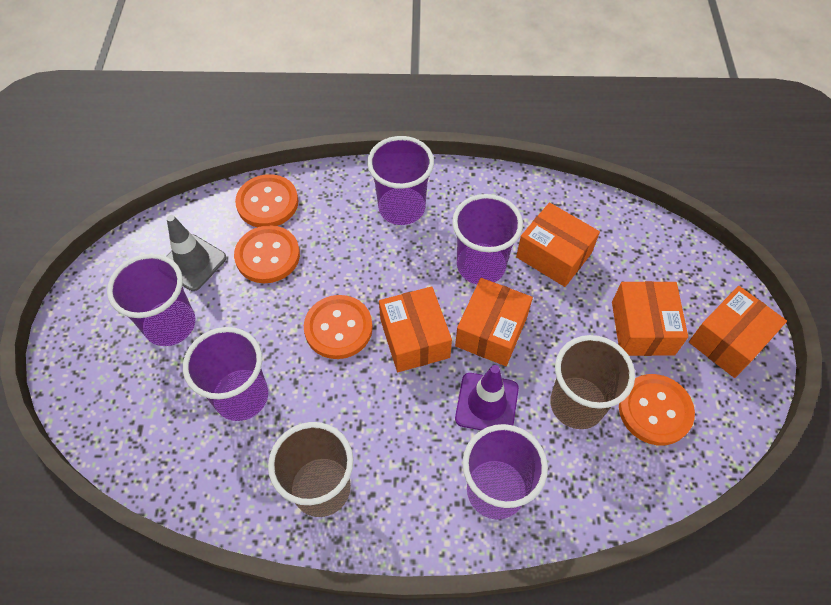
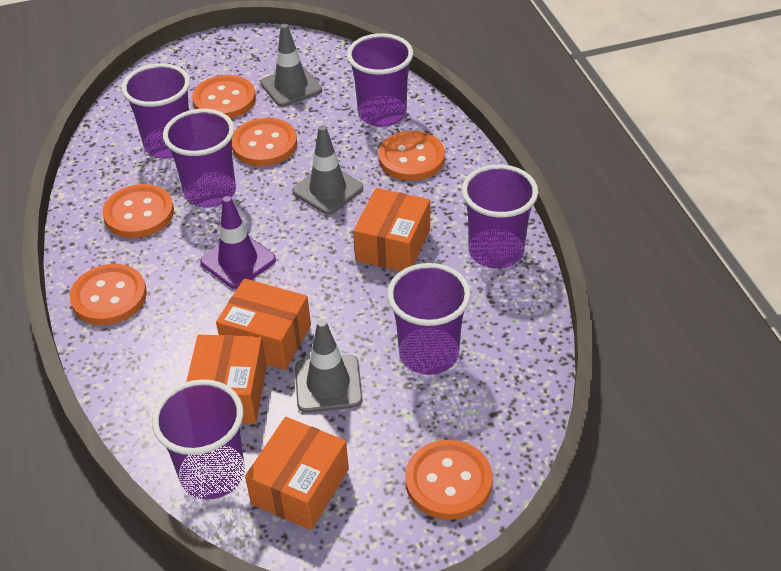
brown cup: [268,422,353,517] [550,335,635,429] = 2 -> none = 0
grey traffic cone: [166,215,227,291] = 1 -> [260,24,322,107] [292,125,363,215] [295,319,363,413] = 3
orange box: [379,286,452,372] [455,278,533,366] [516,203,600,287] [612,281,688,356] [689,286,787,378] = 5 -> [186,335,267,424] [216,278,311,370] [245,417,349,530] [353,188,430,271] = 4
orange button: [234,225,300,283] [235,174,298,227] [304,295,373,359] [619,374,695,445] = 4 -> [70,264,147,325] [103,184,174,238] [192,75,256,119] [232,118,297,166] [378,131,445,181] [405,440,493,520] = 6
purple cup: [107,254,195,346] [183,327,268,421] [367,136,434,225] [452,194,523,284] [462,424,548,520] = 5 -> [122,63,190,158] [152,379,245,500] [163,109,236,207] [347,33,413,127] [387,263,471,375] [462,164,538,269] = 6

